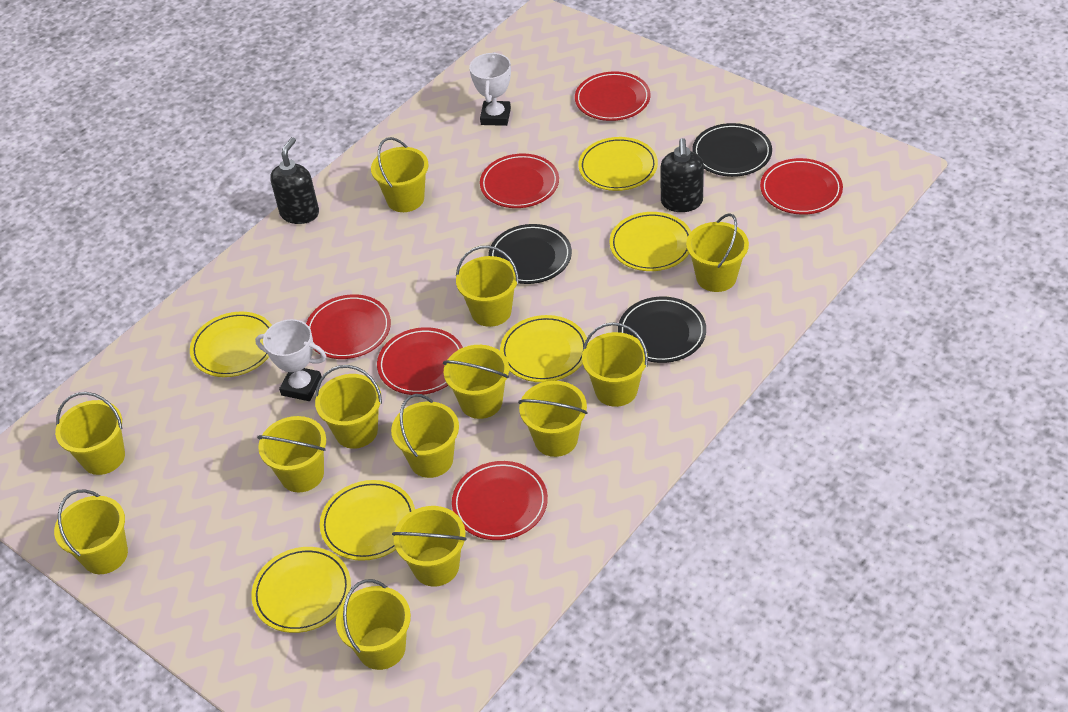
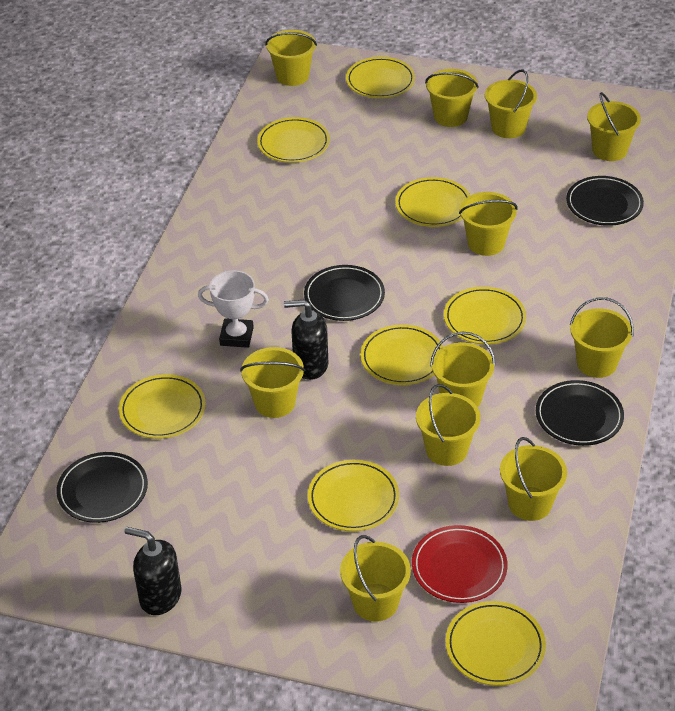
black plate: [488,224,572,284] [618,297,706,363] [692,123,772,177] = 3 -> [56,452,148,523] [304,265,385,321] [536,380,624,446] [566,176,644,226] = 4
red plate: [306,294,391,359] [377,327,463,395] [452,461,548,540] [480,154,559,208] [575,71,651,121] [760,158,843,215] = 6 -> [412,525,508,603] = 1
white trophy: [255,319,326,401] [469,52,511,126] = 2 -> [198,270,269,348] = 1
yellow bucket: [54,489,128,574] [55,392,125,475] [257,416,326,492] [315,365,382,449] [336,579,411,670] [371,137,428,212] [391,394,459,478] [392,506,467,586] [443,345,509,419] [456,246,519,327] [518,381,588,457] [582,322,648,407] [686,213,749,292] = 13 -> [240,347,305,418] [265,30,317,86] [340,535,411,622] [416,384,481,466] [425,69,479,127] [430,332,495,407] [459,192,517,256] [485,70,537,138] [500,437,567,521] [570,297,634,378] [587,92,641,161] = 11
yellow plate: [190,312,272,377] [251,547,351,633] [320,480,415,561] [500,315,587,382] [578,137,658,191] [609,212,691,271] = 6 -> [119,374,206,439] [257,117,330,163] [308,460,399,531] [346,57,415,98] [360,324,443,385] [395,177,470,227] [444,287,526,344] [445,601,546,686] = 8

